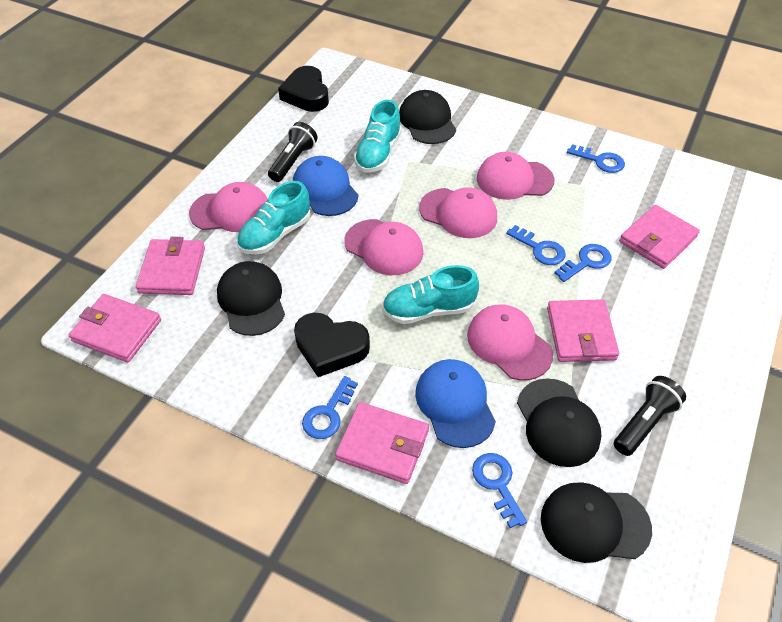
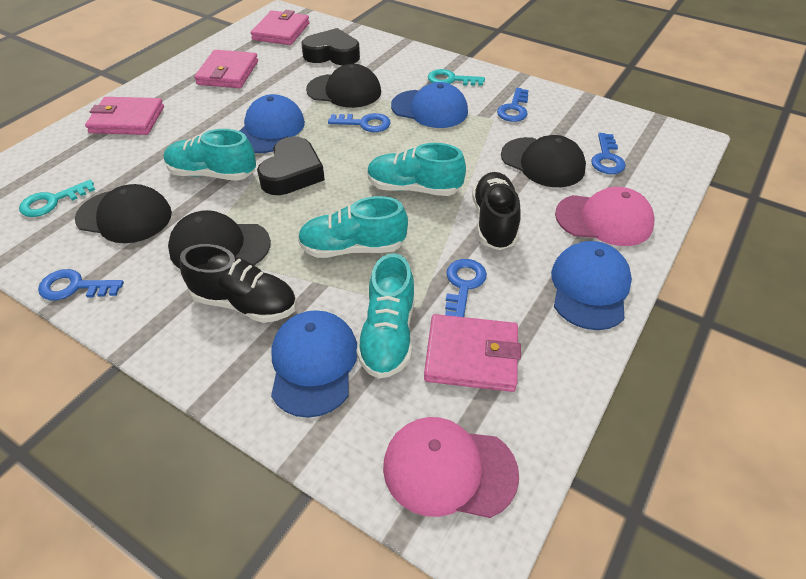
black flashlight: [268,122,318,182] [614,376,686,456] = 2 -> none = 0
black shoe: none = 0 -> [180,244,297,323] [472,172,521,250] = 2
blue cap: [293,156,358,216] [415,359,496,448] = 2 -> [240,94,305,153] [271,310,357,418] [391,82,468,128] [551,241,632,330] = 4
pink cap: [189,182,268,232] [344,219,423,275] [419,187,497,238] [467,304,553,380] [477,152,554,200] = 5 -> [383,417,519,518] [555,187,654,246] = 2
pink wallet: [69,294,161,362] [136,237,205,295] [335,402,429,484] [547,299,619,362] [619,205,700,269] = 5 -> [85,97,164,135] [194,50,258,88] [251,10,310,45] [424,314,521,392] = 4
turquoise key: none = 0 -> [19,180,95,217] [428,69,485,86] = 2
turquoise shoe: [237,181,311,254] [354,100,401,172] [382,265,479,324] = 3 -> [164,129,256,181] [298,196,408,258] [356,253,415,379] [367,143,466,196] = 4

